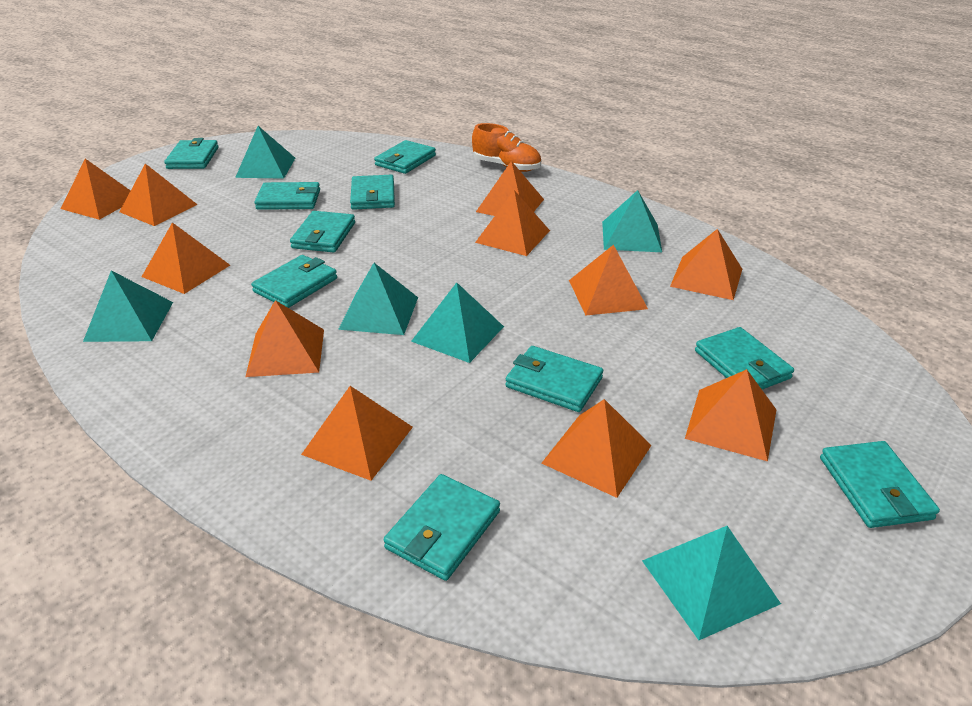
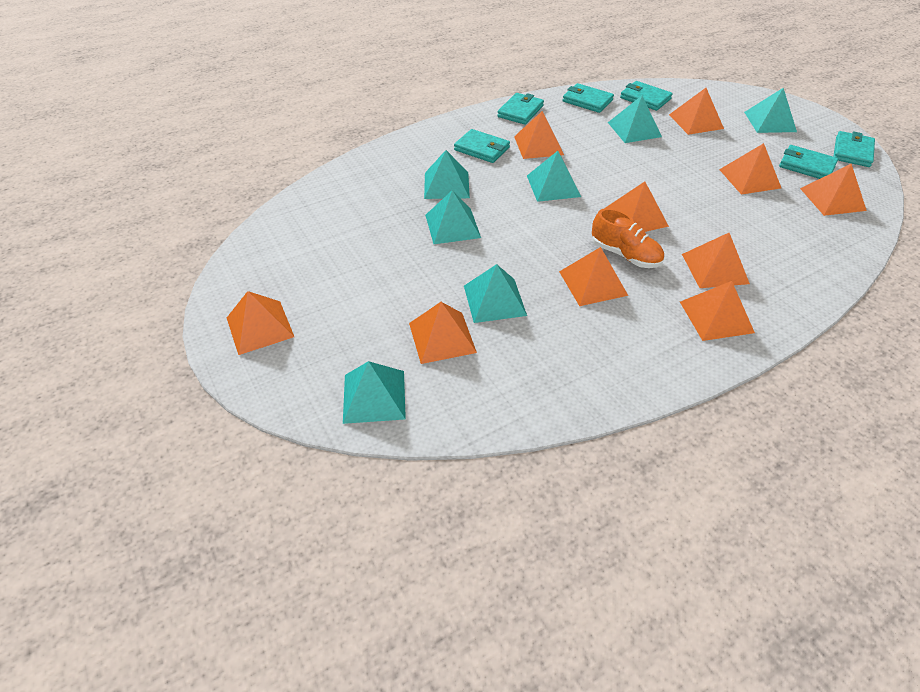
orange pyramid: [61,159,131,220] [120,164,198,226] [142,222,230,294] [246,300,324,377] [301,386,413,481] [475,190,550,256] [476,161,544,216] [541,399,651,498] [569,245,648,316] [670,229,742,300] [685,369,776,461] = 11 -> [227,291,294,355] [409,302,477,364] [514,111,564,159] [559,247,628,306] [604,181,669,232] [669,88,724,135] [680,281,755,341] [682,233,750,288] [719,143,781,195] [800,164,867,216] = 10
turquoise pyramid: [83,271,173,342] [235,126,295,179] [338,263,418,335] [411,282,504,363] [602,190,662,252] [642,526,781,640] = 6 -> [343,361,406,424] [424,150,470,199] [425,190,481,244] [464,264,527,323] [527,151,581,202] [608,96,662,143] [744,88,797,133] = 7
turquoise wallet: [164,138,219,169] [251,255,337,308] [254,182,320,210] [290,211,355,252] [350,175,395,210] [374,140,436,174] [384,474,500,581] [505,346,603,412] [695,327,794,389] [820,441,940,528] = 10 -> [454,129,510,163] [497,93,544,125] [563,83,614,113] [620,81,673,111] [779,145,838,179] [833,131,875,167] = 6

